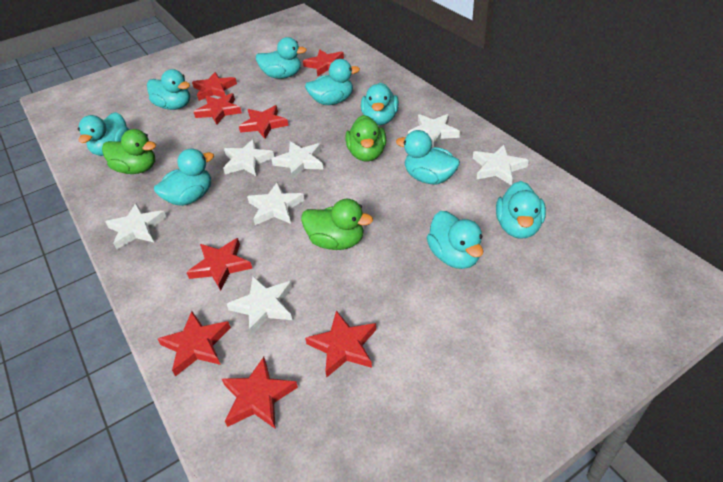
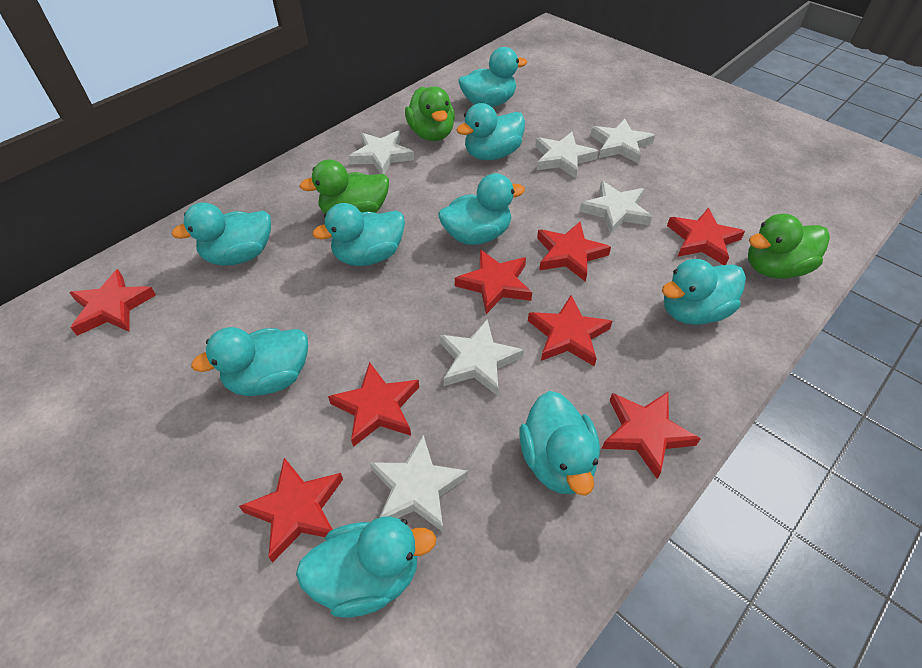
white star: [106,203,166,249] [223,139,274,176] [227,276,292,335] [247,182,304,225] [271,141,323,180] [408,114,460,148] [473,145,529,185] = 7 -> [349,131,414,174] [370,435,468,532] [440,320,524,396] [535,132,598,178] [579,181,652,235] [590,119,655,163] = 6

